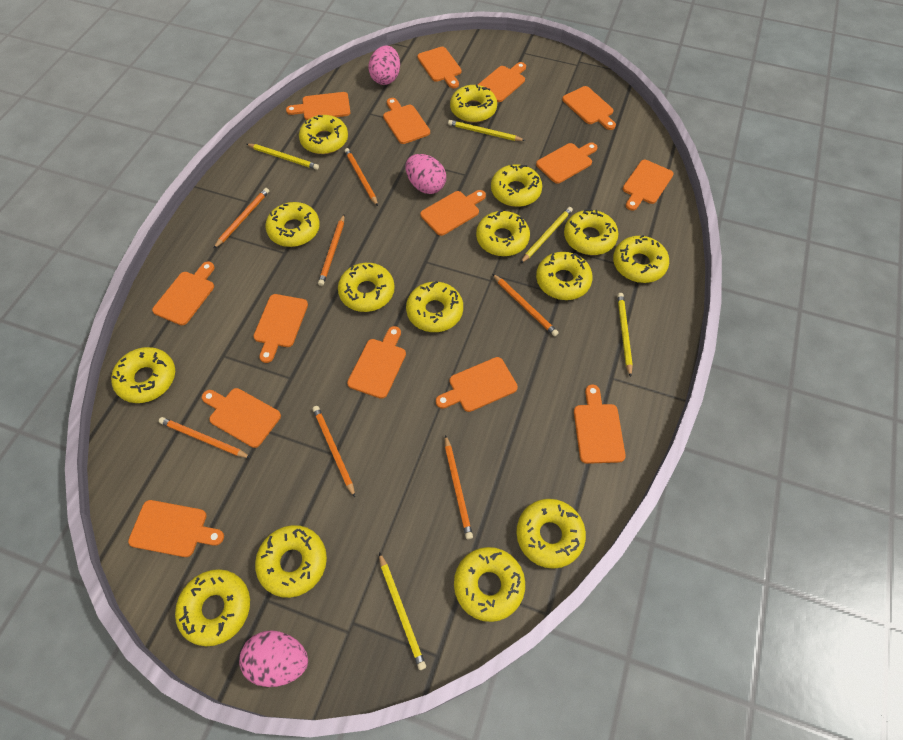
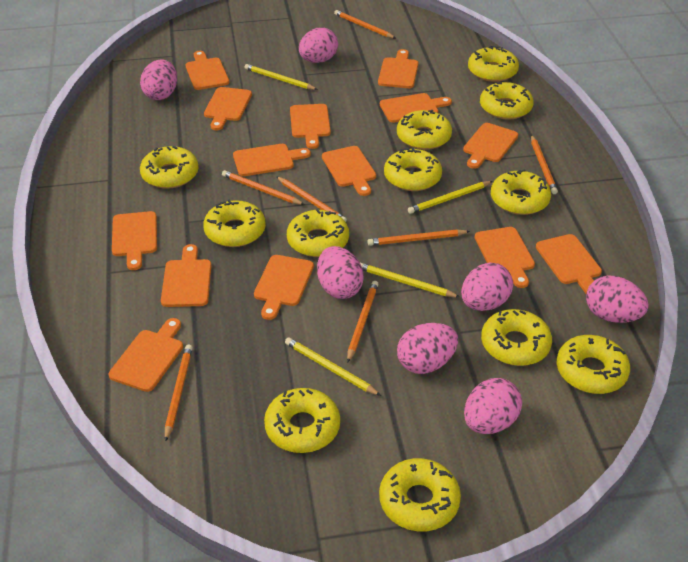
orange cutting board: [128,500,224,557] [152,261,215,325] [202,388,281,448] [253,294,308,363] [286,92,350,120] [347,326,406,399] [383,98,430,144] [417,47,462,88] [420,190,486,236] [436,357,518,412] [478,62,526,102] [536,143,598,184] [562,86,616,130] [574,385,626,464] [623,160,674,211] = 15 -> [109,318,183,392] [112,211,157,270] [161,244,211,307] [186,51,229,90] [204,87,252,130] [233,144,311,176] [254,255,314,320] [290,104,331,149] [322,146,376,196] [378,49,418,88] [380,93,452,123] [463,123,518,169] [475,227,535,288] [536,234,602,293] = 14
pink egg: [239,630,308,687] [369,46,400,85] [405,154,446,194] = 3 -> [140,59,177,100] [299,27,338,63] [317,246,364,299] [397,323,458,374] [461,263,513,311] [464,378,522,434] [586,275,649,323] = 7
yellow donut: [111,347,175,403] [175,569,250,646] [255,525,327,598] [266,202,320,247] [299,115,348,154] [338,263,395,312] [406,281,463,332] [450,84,497,123] [454,547,525,622] [476,210,530,256] [491,164,542,207] [516,499,586,569] [536,252,593,300] [564,209,618,255] [613,235,669,283] = 15 -> [140,146,199,189] [203,200,266,247] [264,388,340,453] [287,209,349,257] [379,458,461,532] [384,147,442,191] [397,110,452,150] [468,46,519,82] [480,82,534,120] [481,309,552,366] [491,169,551,215] [556,335,630,394] = 12
yellow pencil: [247,144,319,170] [379,552,426,670] [448,120,526,141] [520,207,573,264] [617,293,633,377] = 5 -> [245,64,318,90] [285,337,381,396] [360,263,460,297] [408,181,493,214] = 4

